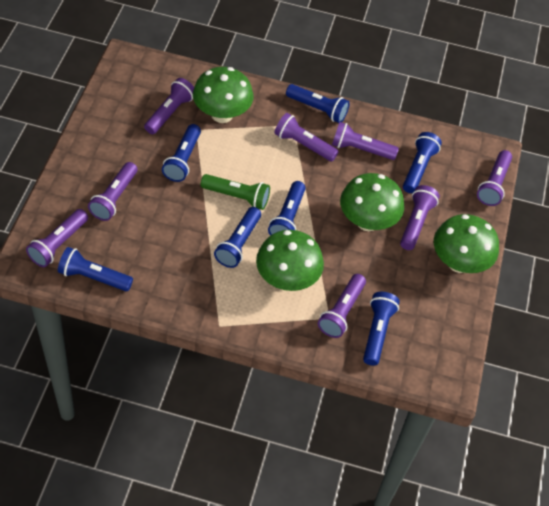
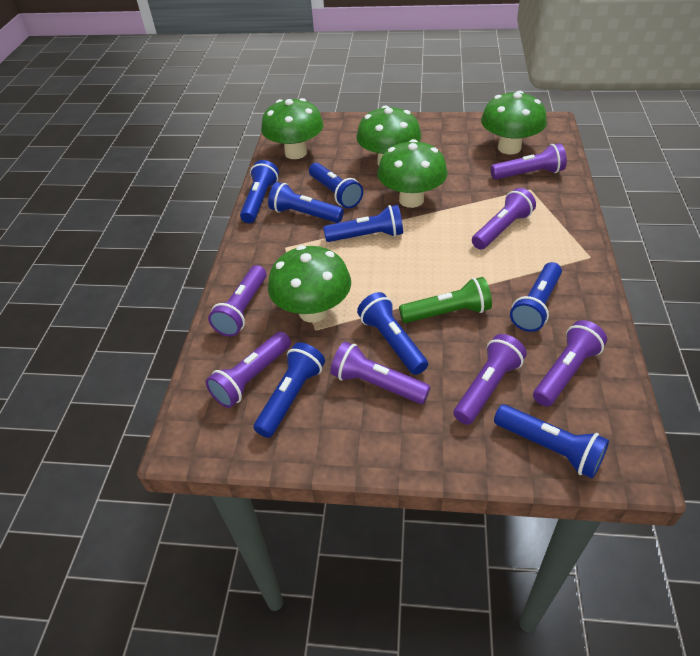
blue flashlight: [58,247,133,291] [162,124,201,182] [214,207,261,268] [268,181,306,236] [286,84,349,123] [363,292,400,366] [403,132,442,193] = 7 -> [240,160,279,223] [254,342,325,438] [268,182,344,223] [309,163,363,208] [323,205,403,242] [357,292,428,375] [494,404,609,479] [510,262,562,332] = 8
green mushroom: [193,67,253,123] [256,230,324,291] [340,173,404,231] [434,214,499,273] = 4 -> [261,98,324,159] [268,245,351,323] [356,105,421,166] [377,139,448,208] [481,91,547,154] = 5
purple flashlight: [26,209,88,267] [88,162,137,221] [144,78,194,134] [274,113,339,162] [318,274,366,338] [332,122,399,160] [400,185,440,250] [477,150,512,206] = 8 -> [206,331,291,408] [208,265,266,337] [330,341,431,404] [453,334,527,425] [472,188,536,249] [490,143,567,180] [533,320,607,407] = 7

